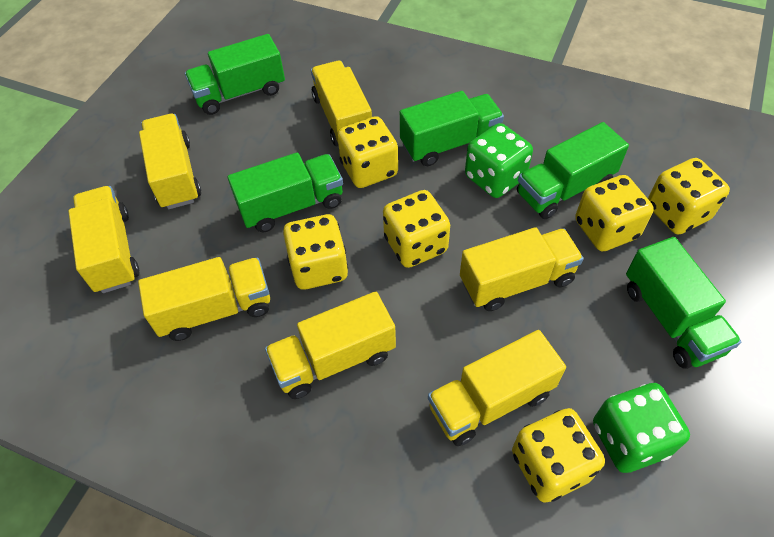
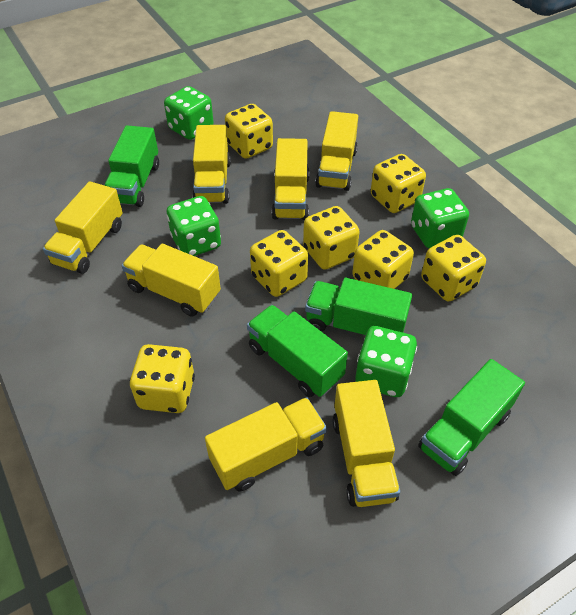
green dice: [465,123,533,198] [593,383,690,473] = 2 -> [164,86,214,140] [167,196,221,256] [355,326,417,397] [411,188,469,248] = 4
green truck: [185,34,285,115] [228,153,343,232] [400,91,504,166] [517,122,629,219] [626,237,741,369] = 5 -> [104,125,159,207] [247,305,348,397] [305,278,412,335] [418,359,525,476] = 4
yellow dice: [283,214,348,290] [337,116,398,188] [383,190,450,268] [512,408,605,502] [575,175,654,251] [648,158,730,235] = 6 -> [130,344,195,413] [225,104,273,159] [250,230,308,297] [303,206,360,270] [352,230,414,289] [371,154,426,213] [421,235,486,301] = 7

